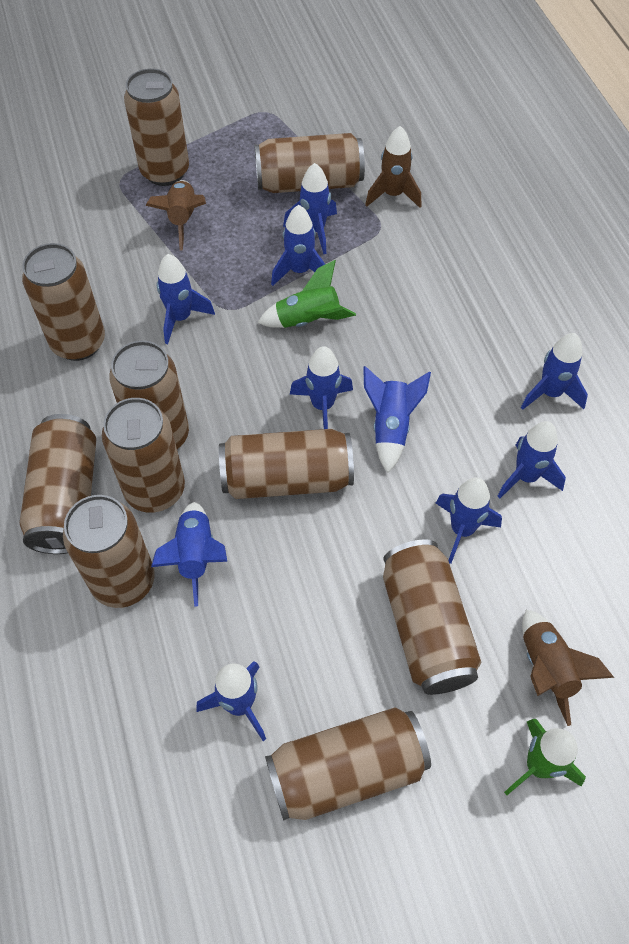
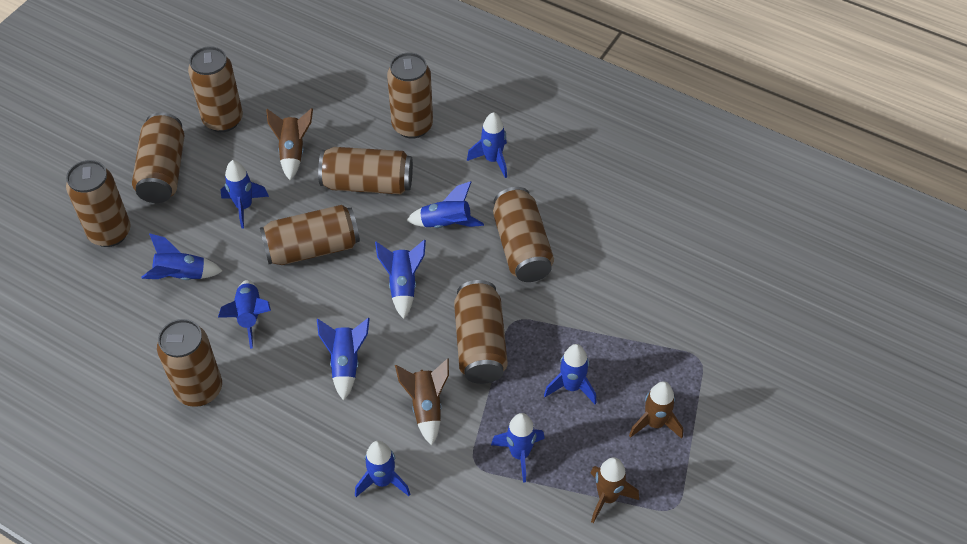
brown can: [20,414,96,554] [22,243,105,361] [63,495,155,608] [102,398,185,513] [109,340,189,449] [124,68,189,186] [219,429,354,499] [254,133,365,193] [265,707,431,821] [383,540,481,695] = 10 -> [66,160,131,247] [132,112,184,203] [157,319,222,407] [188,46,243,132] [260,205,360,265] [318,147,413,194] [387,53,433,139] [454,280,508,384] [493,187,554,282] = 9
brown rocket: [146,180,206,250] [365,126,421,208] [522,610,614,726] = 3 -> [266,108,313,180] [395,358,449,445] [591,457,639,523] [629,381,683,439] = 4
green rocket: [258,260,356,328] [504,719,586,795] = 2 -> none = 0

